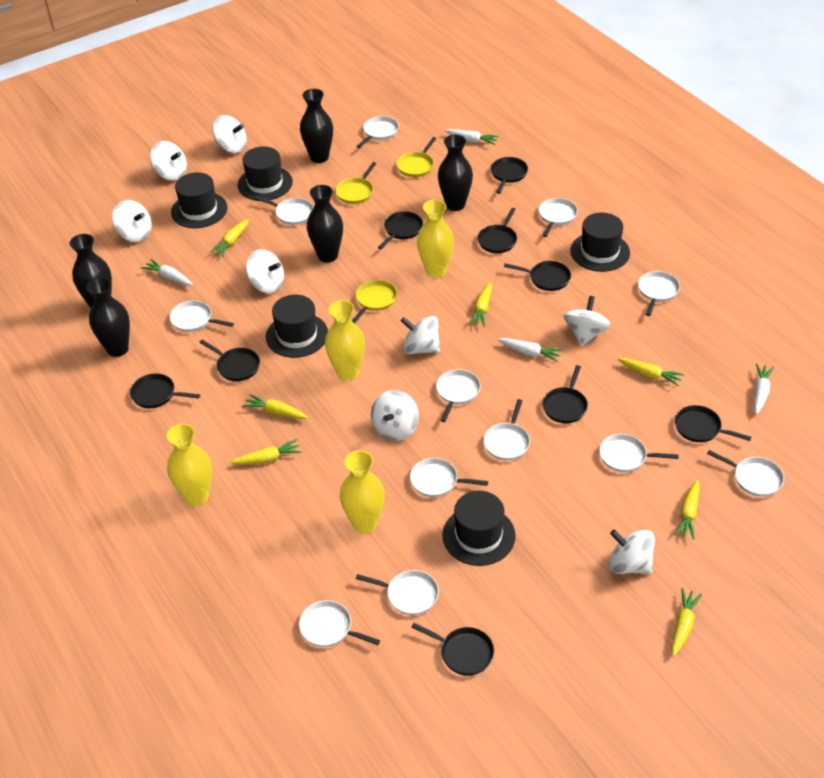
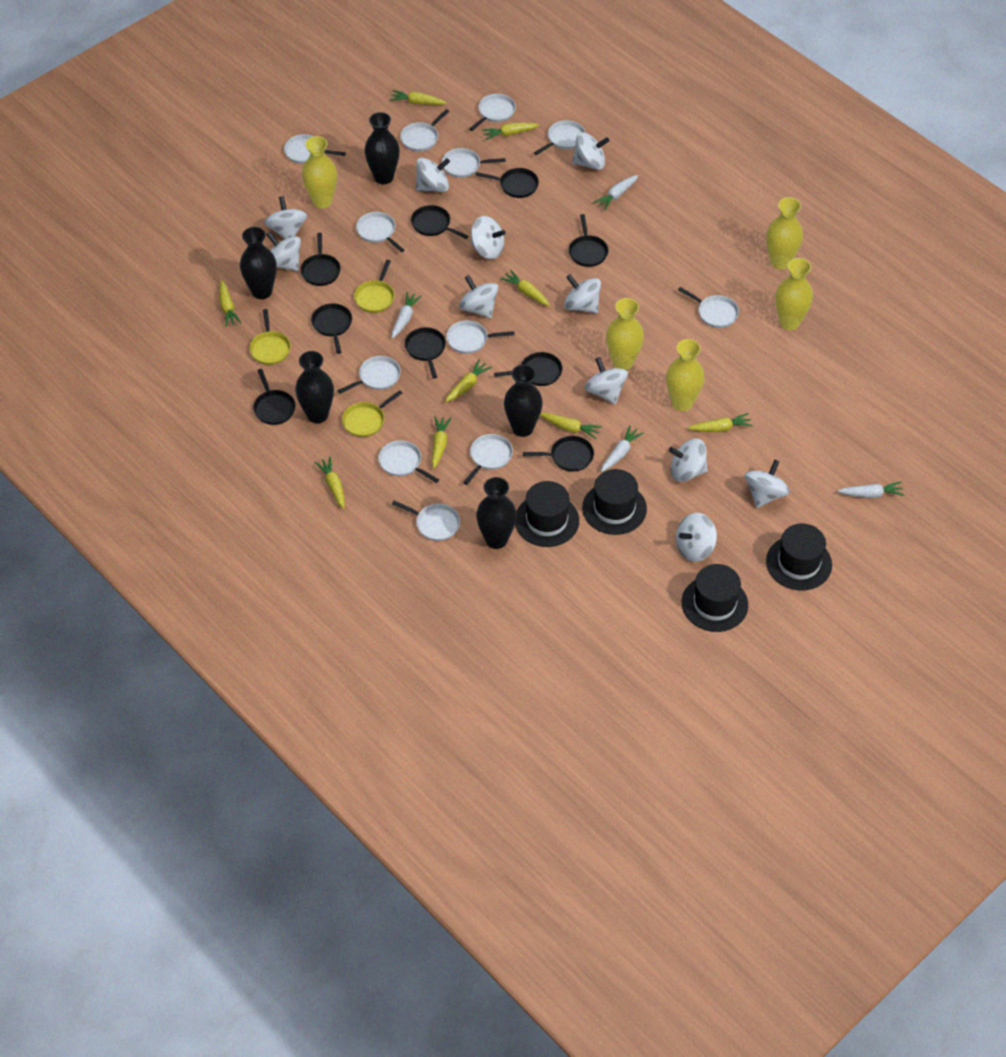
black hat: [171,172,227,228] [237,146,293,201] [266,295,328,358] [442,491,516,566] [570,213,630,272] = 5 -> [515,481,579,547] [582,469,647,535] [682,564,748,632] [766,524,832,590] = 4
white spinning top: [112,200,152,242] [150,141,187,180] [213,115,246,153] [246,249,284,293] [371,390,419,441] [401,316,440,354] [564,296,611,346] [609,529,655,574] = 8 -> [264,196,307,239] [267,232,301,271] [416,158,450,192] [459,275,498,318] [470,216,506,259] [564,275,601,313] [572,132,609,170] [584,357,628,404] [669,438,708,482] [676,513,717,562] [745,460,790,508] = 11
yellow carrot: [210,219,249,257] [230,439,301,465] [242,394,308,419] [468,282,492,327] [618,358,684,386] [671,588,702,657] [674,480,700,540] = 7 -> [219,280,241,327] [314,457,345,509] [390,90,447,105] [432,416,451,469] [445,359,492,402] [482,122,540,140] [500,270,550,307] [540,413,602,439] [688,413,753,432] = 9
yellow vase: [167,424,212,506] [325,300,365,381] [340,450,385,534] [417,199,454,278] = 4 -> [302,136,337,208] [606,298,644,370] [666,339,704,411] [766,197,803,270] [775,258,813,330] = 5

